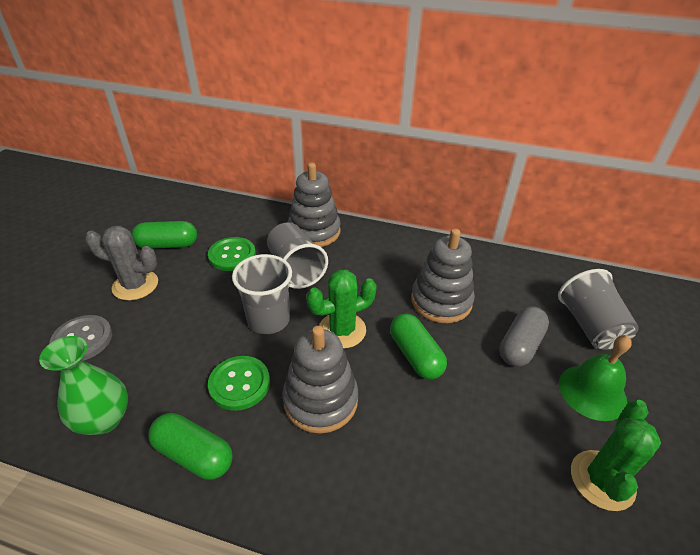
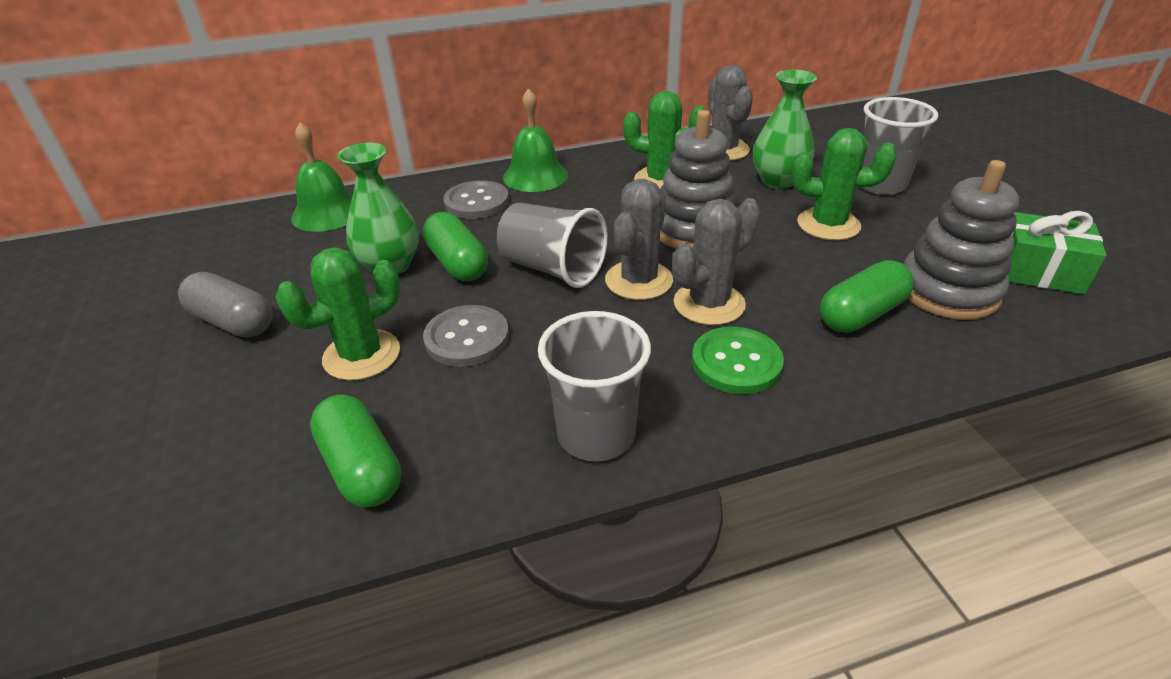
green bell: [559,335,632,421] = 1 -> [291,122,353,232] [503,88,568,192] = 2
green button: [208,237,256,271] [208,356,270,411] = 2 -> [692,327,784,394] = 1
green cactus: [306,269,377,349] [571,400,661,511] = 2 -> [275,248,400,381] [623,91,705,188] [792,128,897,240] = 3
green gift: none = 0 -> [1008,211,1107,294] = 1
green vase: [39,336,128,435] = 1 -> [337,143,419,275] [753,70,817,189] = 2
grey button: [49,315,112,361] = 1 -> [423,305,509,367] [443,180,509,219] = 2
grey cactus: [85,226,158,301] = 1 -> [605,179,673,300] [672,198,761,325] [708,65,753,161] = 3
grey stacking toy: [282,326,358,434] [288,163,341,247] [411,228,475,323] = 3 -> [660,110,736,249] [903,160,1019,320] = 2

